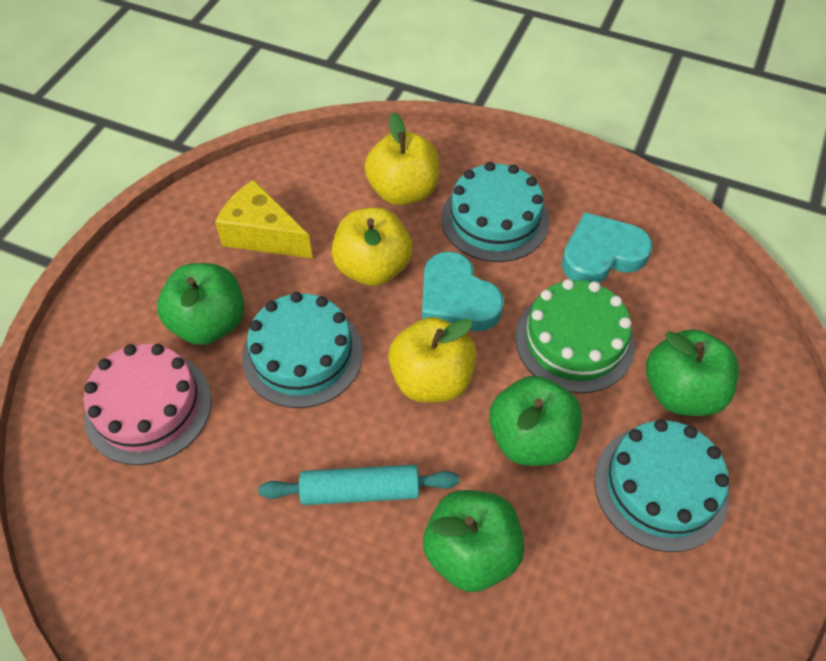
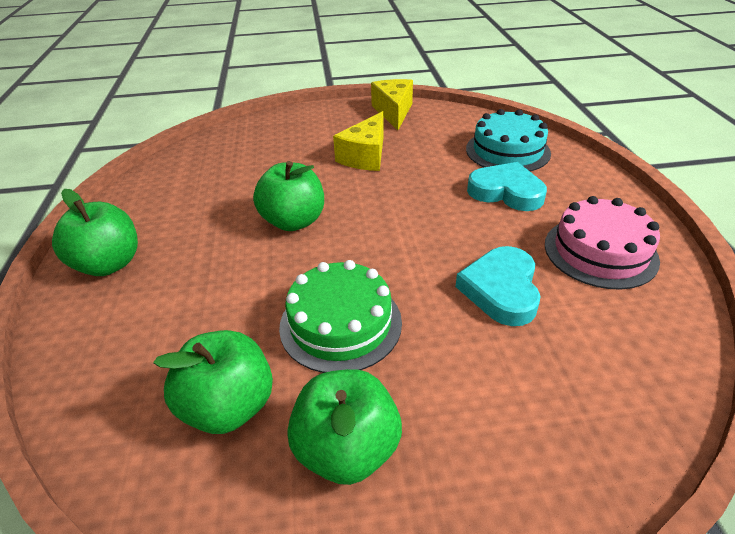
turquoise cake: [242,292,363,408] [441,162,549,262] [594,419,729,552] = 3 -> [466,109,551,171] = 1
turquoise rolling pin: [259,465,459,505] = 1 -> none = 0
yellow apple: [332,207,413,286] [364,112,439,205] [388,317,477,403] = 3 -> none = 0
yellow cheese: [215,180,313,259] = 1 -> [333,111,384,171] [371,79,413,130] = 2

